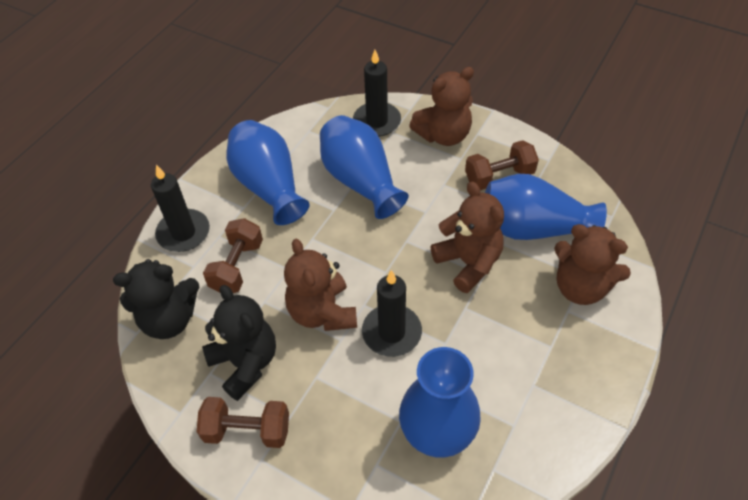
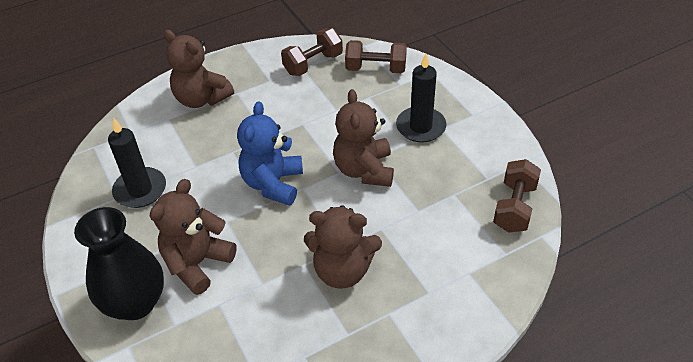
black candle: [151,165,210,252] [353,50,401,137] [362,270,422,357] = 3 -> [108,118,166,208] [396,53,447,143] = 2
black teddy bear: [113,259,199,339] [202,285,276,401] = 2 -> none = 0
black vase: none = 0 -> [74,207,164,320] = 1
blue teddy bear: none = 0 -> [237,101,303,206] = 1
blue vase: [227,120,310,225] [320,115,409,219] [399,347,481,458] [485,174,607,240] = 4 -> none = 0

